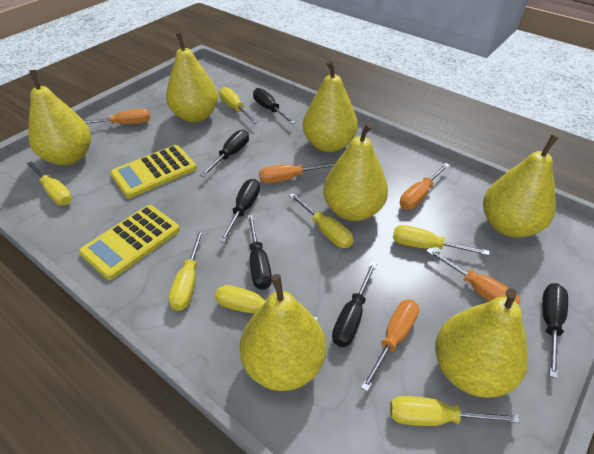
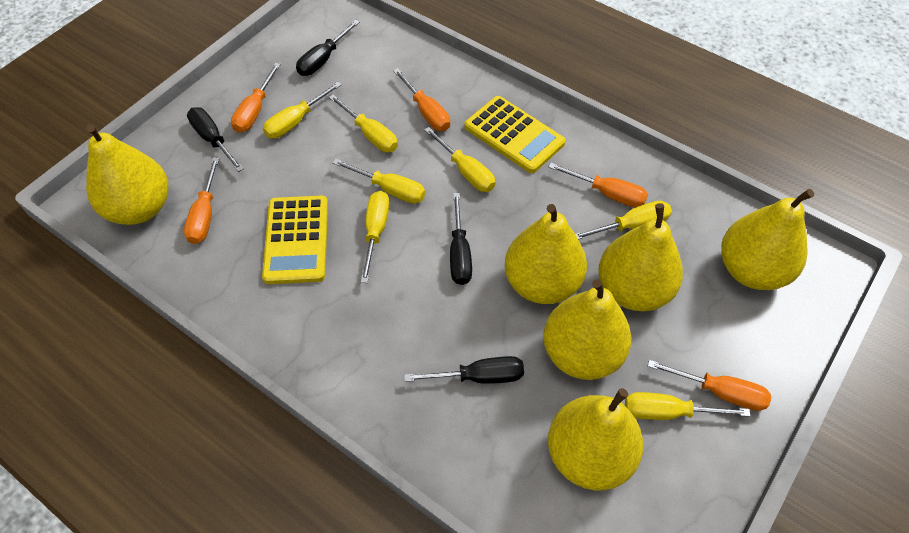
black screwdriver: [200,130,249,177] [219,179,260,243] [247,215,272,290] [253,88,295,124] [332,262,377,347] [542,283,568,379] = 6 -> [187,107,244,172] [296,20,360,76] [404,356,524,384] [450,193,472,285] = 4
yellow pear: [28,70,91,165] [166,33,218,122] [240,274,326,391] [303,60,358,152] [323,122,388,221] [435,288,529,398] [483,134,559,238] = 7 -> [86,124,168,225] [505,204,587,304] [543,279,631,380] [548,388,643,490] [598,203,683,311] [721,189,814,290] = 6

